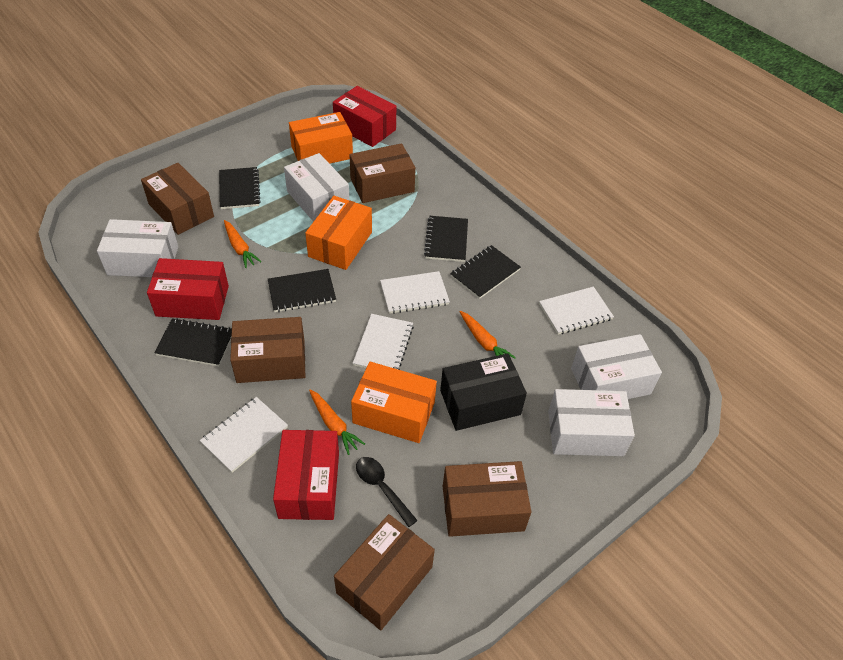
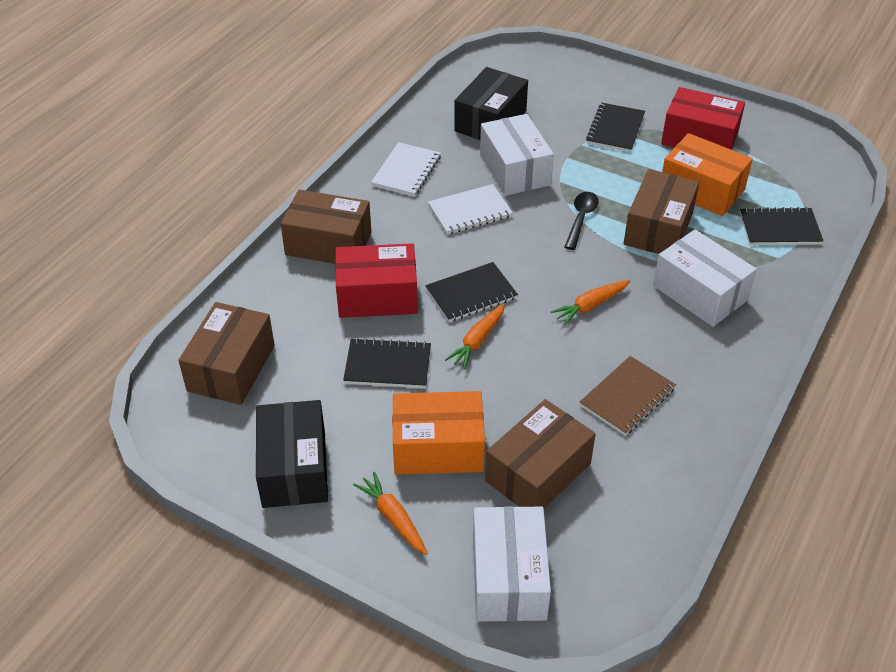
black box: [440,353,527,431] = 1 -> [256,400,328,508] [454,67,528,140] = 2
black notebook: [154,318,232,366] [219,167,261,209] [268,269,336,312] [424,216,468,262] [450,245,521,299] = 5 -> [343,338,431,388] [425,262,518,322] [586,103,645,152] [740,207,823,245] = 4
brown box: [141,163,214,235] [230,317,305,383] [334,514,435,630] [349,143,416,203] [442,461,531,537] = 5 -> [178,302,275,405] [281,189,371,264] [485,399,596,508] [623,169,699,254] = 4
brown notebook: none = 0 -> [580,356,676,436] = 1
orange box: [289,112,353,164] [305,196,372,270] [351,362,437,443] = 3 -> [392,391,485,474] [662,133,753,216] = 2
red box: [147,258,229,320] [273,430,339,520] [333,86,396,147] = 3 -> [335,243,418,318] [661,87,745,150] = 2
white box: [97,219,178,277] [284,153,349,222] [548,389,635,456] [571,334,662,399] = 4 -> [473,506,551,622] [480,114,554,196] [653,229,757,327] = 3
white notebook: [200,397,288,473] [353,314,414,370] [380,271,450,314] [539,287,614,335] = 4 -> [371,142,441,197] [428,184,513,235] = 2

